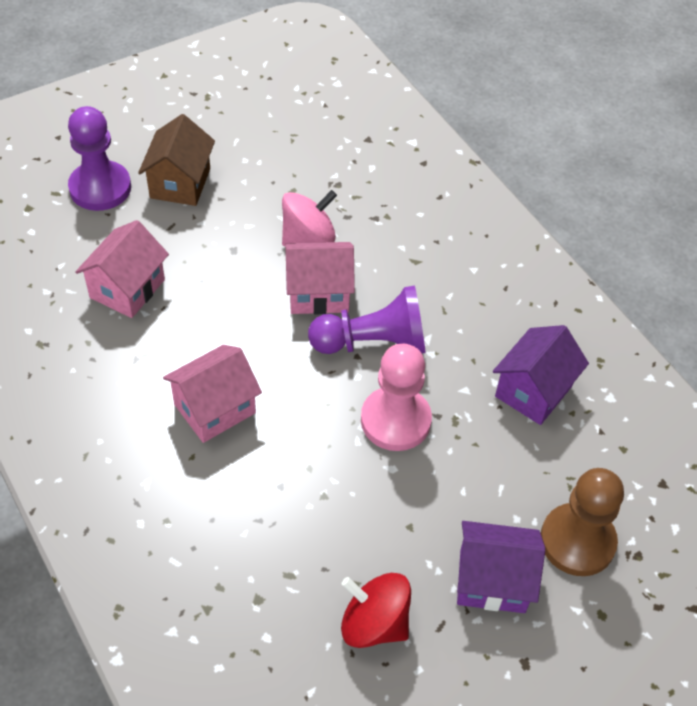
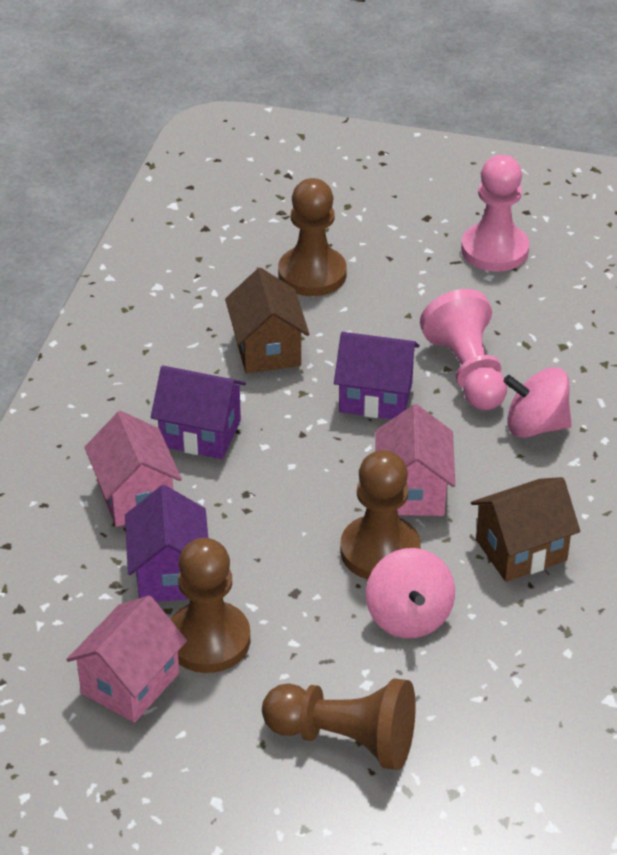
brown house: [138,114,215,206] = 1 -> [225,268,309,374] [471,477,580,582] = 2
brown pawn: [541,468,624,576] = 1 -> [171,538,250,673] [262,678,416,770] [278,178,347,296] [340,450,420,579] = 4
pink pawn: [361,344,432,451] = 1 -> [420,289,507,411] [461,155,530,272] = 2
pink spinning top: [282,190,337,246] = 1 -> [366,548,455,638] [504,367,572,438] = 2
purple house: [457,521,545,613] [493,325,589,425] = 2 -> [125,485,208,602] [151,366,246,459] [334,332,419,419] = 3
purple pawn: [68,106,131,211] [308,286,426,354] = 2 -> none = 0
red spinning top: [341,573,411,648] = 1 -> none = 0

